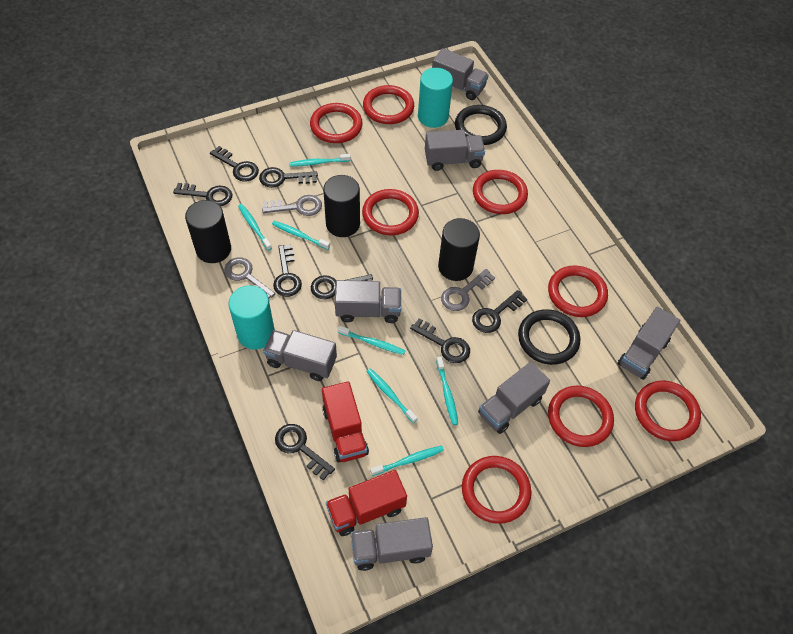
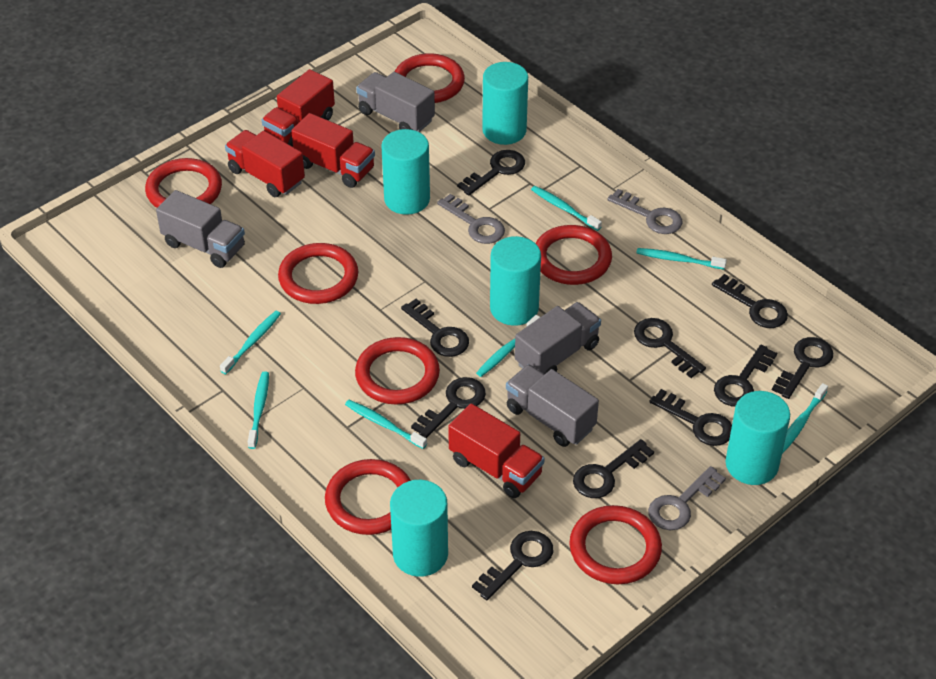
black cylinder: [185,200,231,263] [323,175,360,237] [438,218,480,281] = 3 -> none = 0
black key: [173,183,232,206] [210,146,259,182] [259,167,318,188] [273,245,302,297] [275,424,335,480] [311,274,373,299] [410,318,470,363] [472,290,527,333] = 8 -> [401,299,469,357] [411,377,486,438] [457,150,525,195] [472,531,553,600] [573,439,654,498] [634,318,706,378] [649,389,732,446] [712,274,788,328] [714,345,777,406] [772,337,833,399] = 10
black ring: [455,105,507,145] [518,309,580,365] = 2 -> none = 0
grey truck: [263,330,337,381] [335,280,401,323] [351,517,433,571] [425,130,485,171] [432,48,489,100] [478,362,550,434] [617,307,680,380] = 7 -> [156,190,245,268] [356,72,435,132] [506,364,599,447] [515,302,601,374] = 4
red ring: [310,103,363,143] [362,189,419,235] [363,85,414,124] [462,456,531,524] [473,170,528,214] [548,265,608,317] [548,386,614,447] [635,381,701,441] = 8 -> [145,158,222,208] [278,243,358,304] [325,459,411,535] [355,337,440,404] [395,53,465,103] [536,225,612,285] [569,505,662,584] = 7
red truck: [322,381,369,463] [326,470,407,536] = 2 -> [225,130,305,197] [262,69,335,147] [291,113,375,188] [448,403,545,498] = 4
turquoise cylinder: [229,285,275,349] [418,68,453,128] = 2 -> [381,129,430,215] [390,480,448,577] [482,62,528,145] [490,236,541,326] [726,391,790,485] = 5

